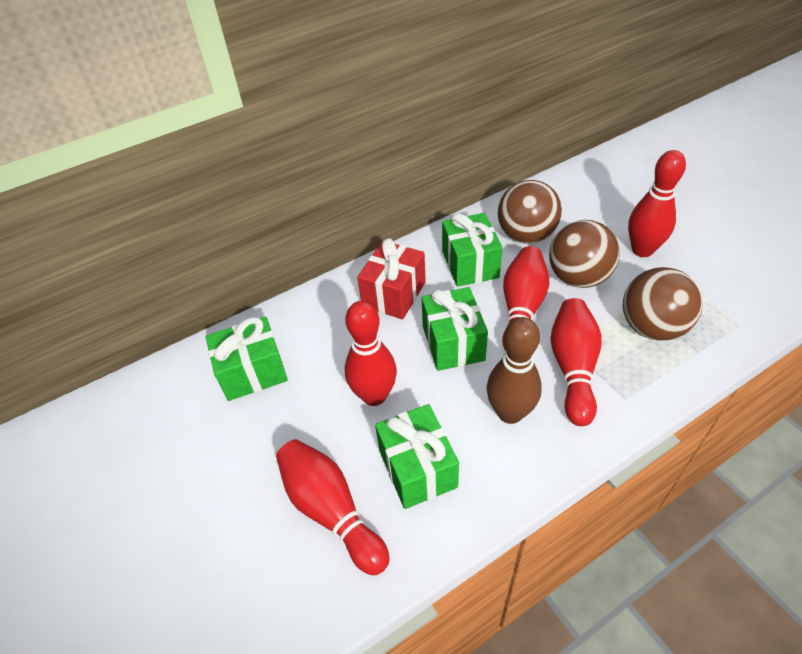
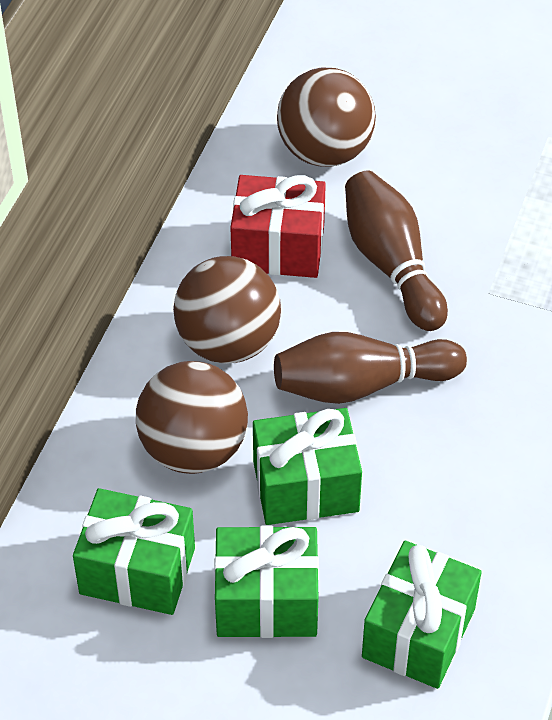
brown bowling pin: [487,317,542,424] = 1 -> [274,332,467,404] [345,171,448,331] = 2
red bowling pin: [276,439,390,575] [345,301,397,406] [502,246,549,351] [550,298,602,426] [628,150,686,257] = 5 -> none = 0

